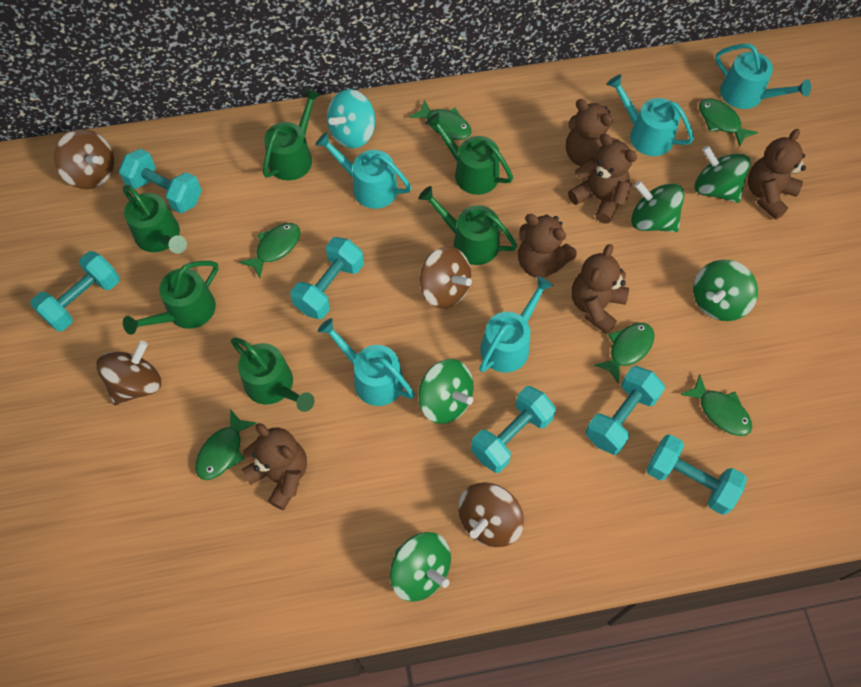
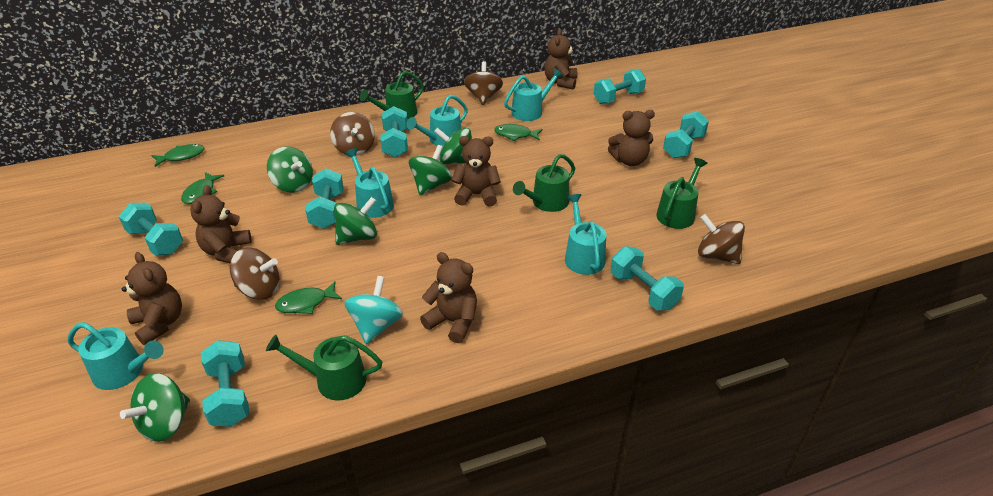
green fish: [195,409,257,480] [239,223,300,278] [410,99,471,140] [594,323,654,384] [680,374,752,436] [699,98,758,147] = 6 -> [151,144,205,167] [181,172,224,204] [275,282,342,314] [494,124,543,141] = 4
green watering can: [123,185,187,254] [123,261,218,335] [230,337,314,412] [263,88,321,181] [418,186,517,265] [425,113,513,195] = 6 -> [266,335,382,400] [360,71,424,120] [513,154,575,212] [656,158,707,229] = 4
turquoise dumbbell: [30,251,120,331] [119,149,202,213] [290,237,364,319] [471,386,556,473] [585,366,665,455] [646,434,747,515] = 6 -> [119,203,183,255] [201,340,249,427] [305,168,344,229] [380,106,408,158] [594,69,646,104] [611,246,684,310] [663,111,709,158] = 7

